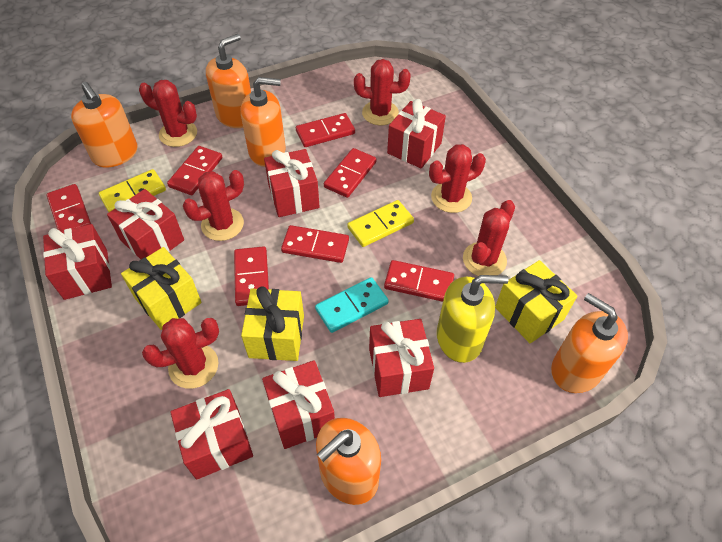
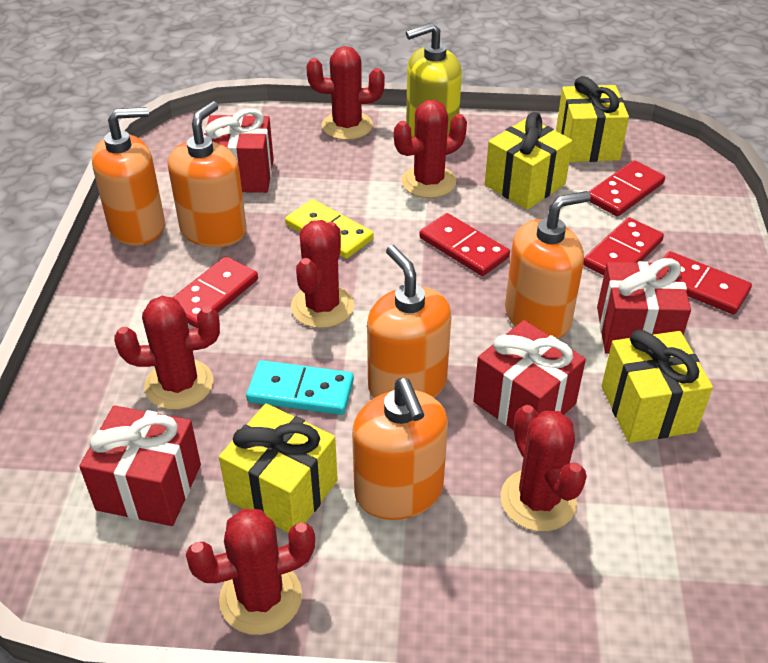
red domino: [46,184,91,231] [167,146,222,195] [234,246,269,306] [281,225,349,263] [296,113,355,147] [324,148,376,198] [384,260,454,302] = 7 -> [172,256,258,328] [420,213,510,276] [583,217,664,276] [588,160,665,216] [664,251,752,315] = 5
red gift: [43,224,112,300] [107,189,184,259] [170,389,253,480] [262,360,335,449] [264,149,320,217] [369,319,434,397] [387,99,446,168] = 7 -> [79,405,201,526] [204,108,274,193] [473,320,586,430] [597,258,691,354] = 4
yellow domino: [99,169,166,212] [347,200,414,247] = 2 -> [285,199,374,259] = 1
yellow gift: [121,247,202,330] [241,286,304,361] [495,260,577,343] = 3 -> [219,404,338,533] [485,112,573,210] [556,76,629,162] [602,330,713,443] = 4

